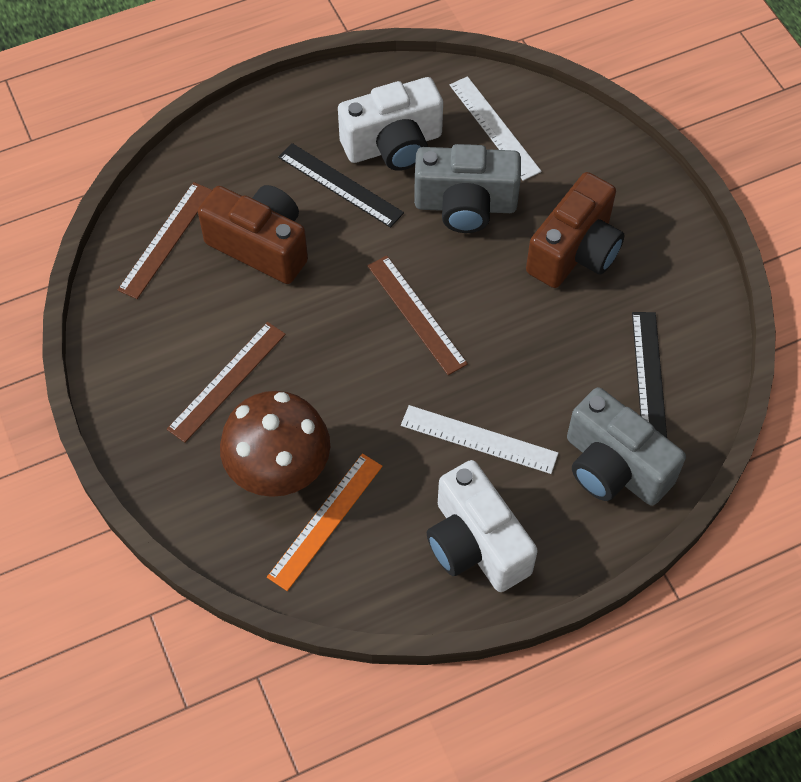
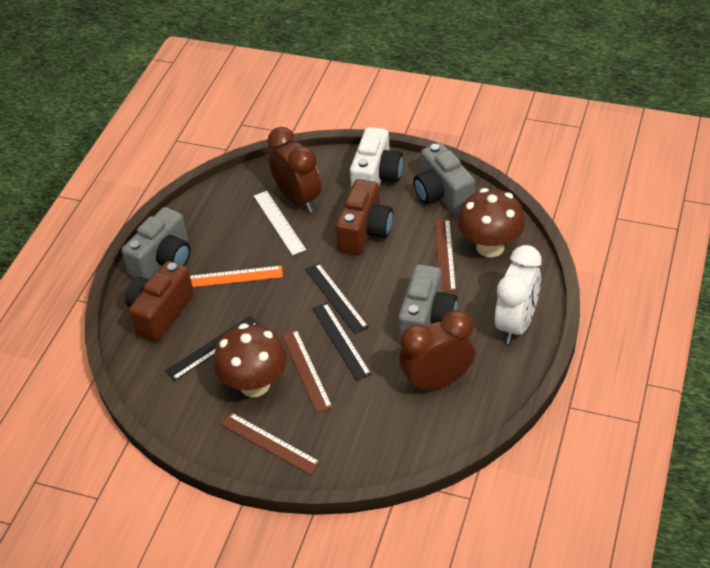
black ruler: [278,143,404,228] [632,312,667,438] = 2 -> [165,316,260,381] [305,263,369,334] [312,302,371,381] = 3
brown clock: none = 0 -> [267,127,321,213] [399,310,475,393] = 2
brown mushroom: [220,391,330,497] = 1 -> [214,323,287,397] [458,188,525,257] = 2
grey camera: [414,144,521,233] [567,387,686,506] = 2 -> [122,207,191,279] [398,264,458,341] [413,143,475,215] = 3
white camera: [338,77,443,171] [427,460,538,592] = 2 -> [350,127,403,188] = 1
white clock: none = 0 -> [495,245,542,344] = 1
white ruler: [401,405,559,474] [450,76,542,181] = 2 -> [254,191,306,255] = 1

